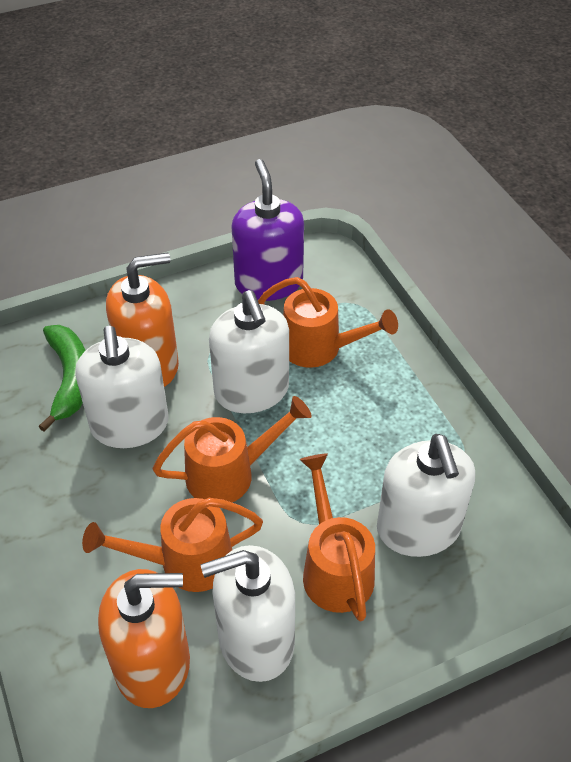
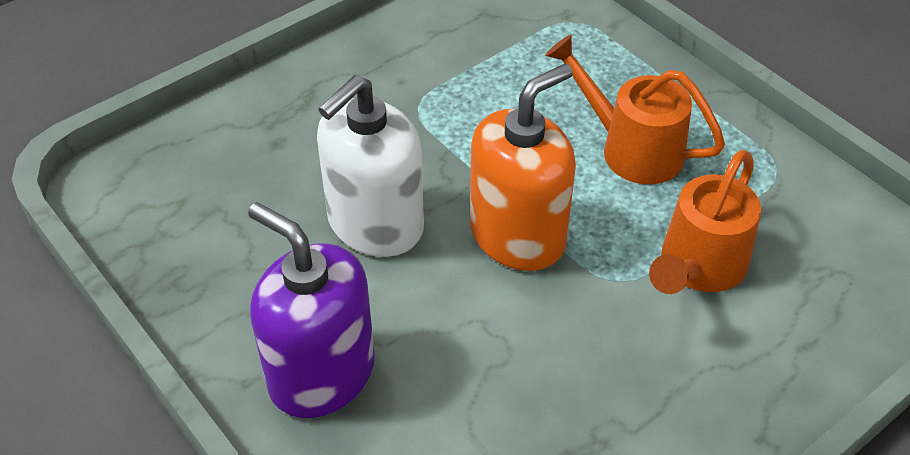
green banana: [38,325,86,432] = 1 -> none = 0
orange soap dispenser: [98,569,190,708] [106,252,179,387] = 2 -> [470,64,576,271] = 1
orange watering can: [82,498,263,592] [152,396,312,502] [258,277,398,368] [300,454,375,622] = 4 -> [545,34,725,184] [649,150,761,294] = 2
white soap dispenser: [75,326,168,448] [201,545,295,682] [209,290,289,413] [377,434,475,557] = 4 -> [317,75,424,257] = 1

